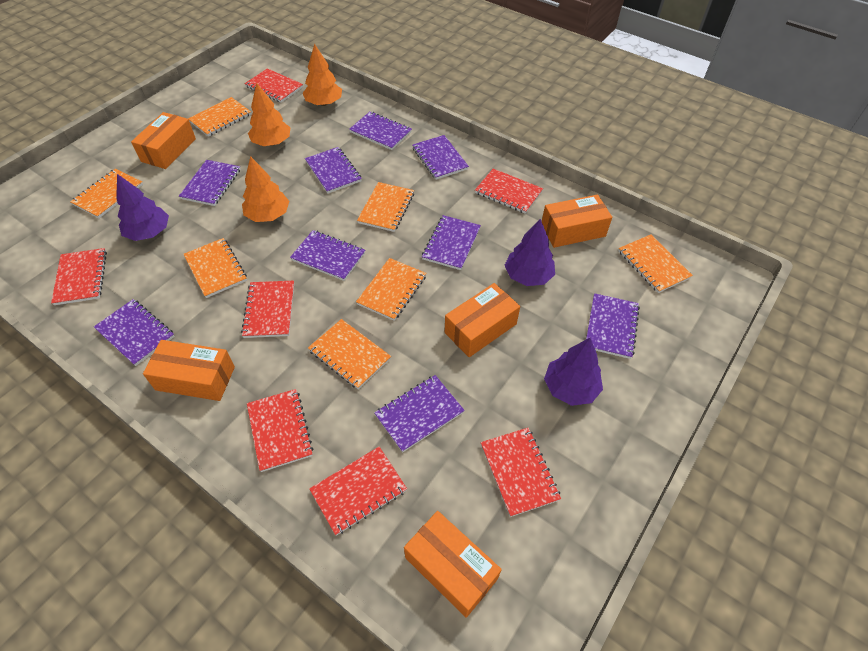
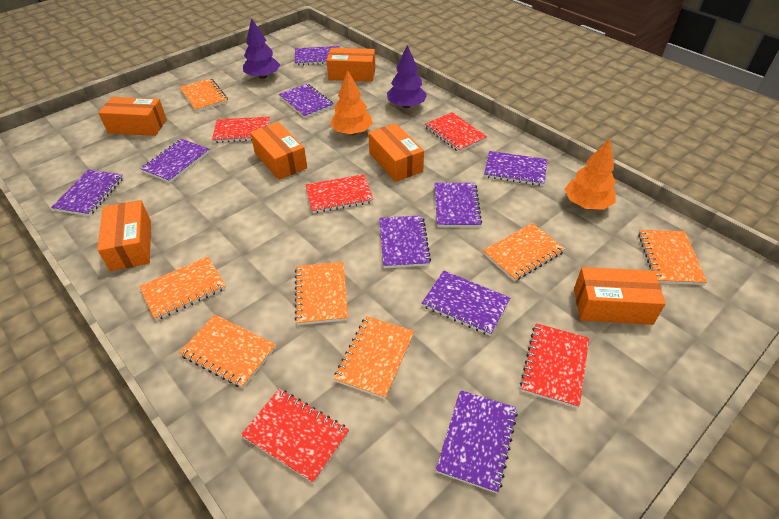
orange box: [131,112,196,169] [143,340,235,401] [404,511,502,618] [445,283,520,357] [542,195,612,248] = 5 -> [97,200,151,271] [98,97,167,136] [250,122,307,180] [326,48,375,82] [368,123,424,182] [574,267,666,325] = 6
orange tree: [242,156,289,222] [248,83,291,146] [303,44,342,106] = 3 -> [330,70,373,135] [565,139,616,210] = 2
purple tree: [116,174,169,241] [504,219,555,286] [544,337,603,406] = 3 -> [243,18,280,79] [387,45,427,108] = 2
red notebook: [51,248,107,305] [241,281,294,338] [244,68,303,103] [247,389,313,472] [309,447,407,536] [475,169,543,214] [481,428,561,517] = 7 -> [212,116,270,143] [241,389,349,483] [305,174,374,213] [425,112,487,152] [520,323,589,408] = 5

